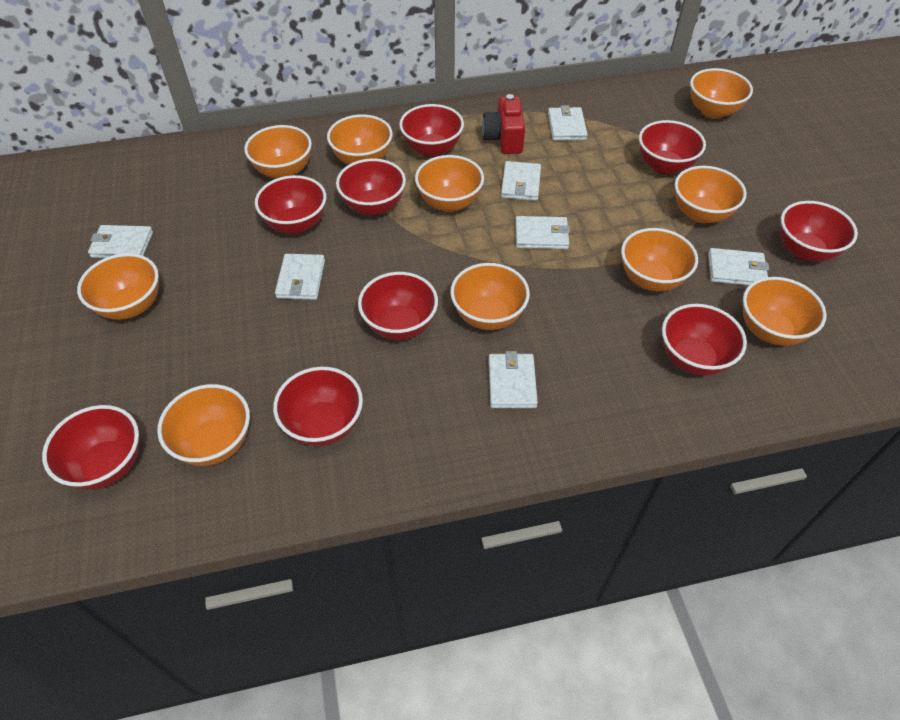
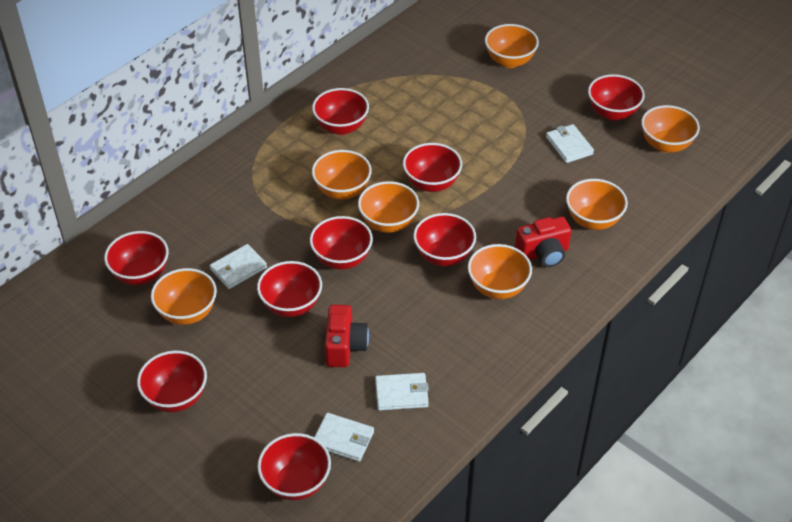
orange bowl: [77,253,159,320] [157,384,250,466] [244,125,312,179] [327,114,393,165] [415,155,484,212] [450,263,530,330] [621,228,698,291] [675,166,747,223] [690,68,753,119] [743,277,827,346] = 10 -> [151,268,217,325] [312,150,372,199] [358,181,419,233] [468,244,532,299] [485,24,539,68] [566,179,628,230] [641,105,700,153] = 7
red camera: [482,94,525,154] = 1 -> [325,305,369,367] [515,217,571,267] = 2
white wallet: [88,225,153,258] [275,254,325,300] [488,351,538,408] [501,161,541,201] [515,216,570,249] [548,105,588,141] [708,248,769,286] = 7 -> [210,244,267,289] [314,413,374,462] [375,373,429,410] [546,124,594,163] = 4

